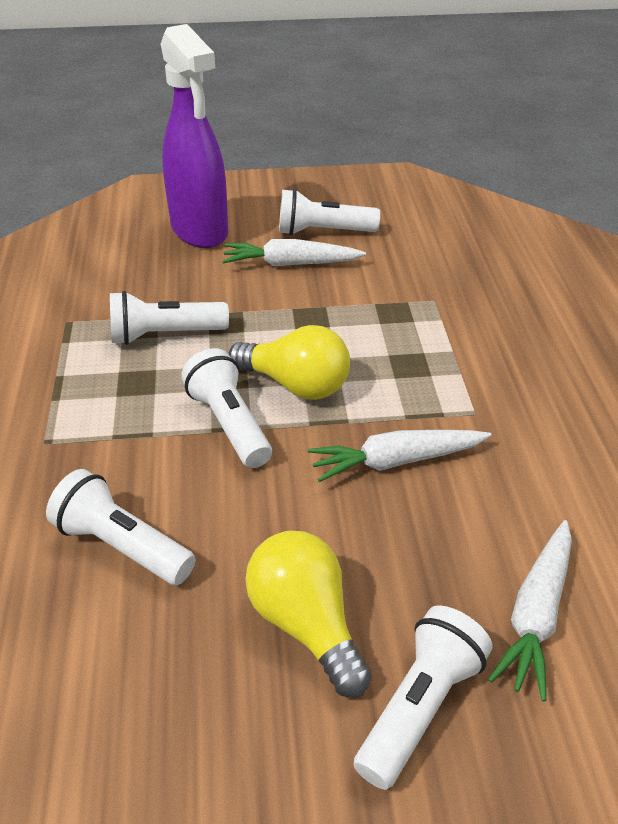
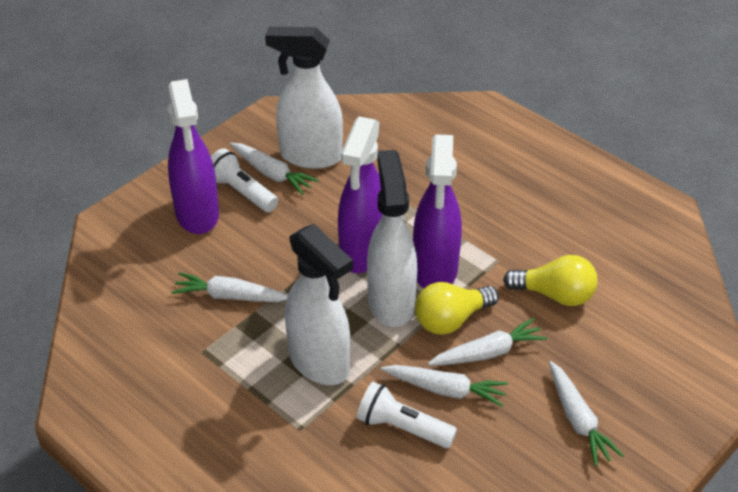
purple spray bottle: [161,24,228,248] = 1 -> [168,79,219,234] [338,116,383,273] [413,134,462,288] = 3
white carrot: [222,239,366,266] [308,430,492,482] [488,520,572,701] = 3 -> [172,272,288,302] [230,143,319,195] [381,365,508,407] [428,318,547,365] [549,361,624,466] = 5
white flashlight: [46,469,196,585] [110,291,229,345] [181,348,272,468] [279,189,380,235] [354,605,493,790] = 5 -> [211,148,278,212] [357,382,457,448] = 2
white spray bottle: none = 0 -> [265,27,343,169] [285,224,353,385] [367,150,417,327] = 3

